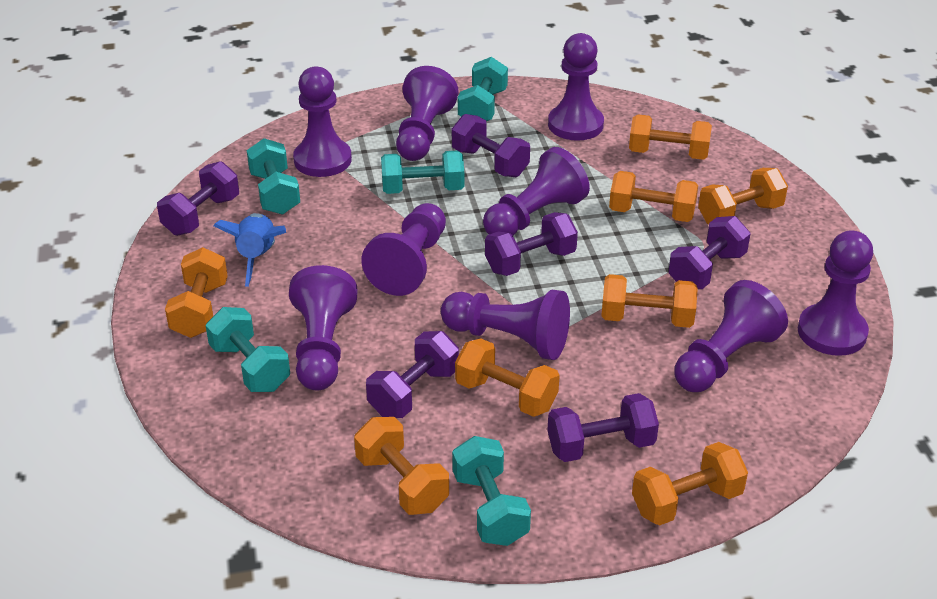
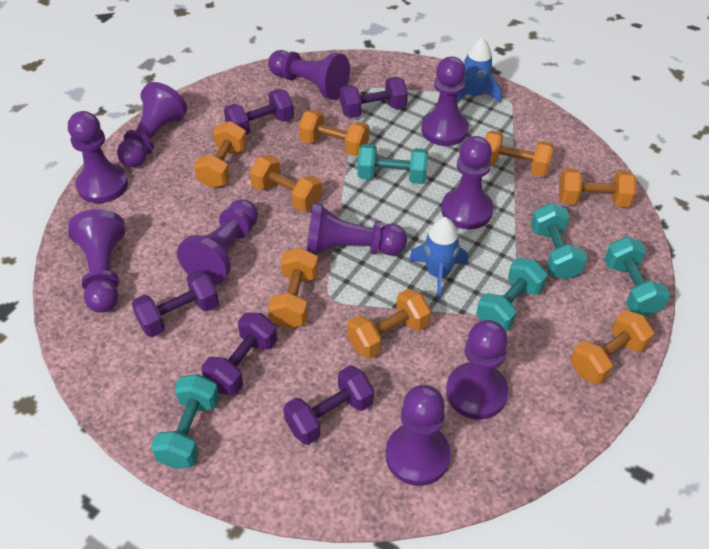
blue rocket: [213,213,286,287] = 1 -> [409,217,468,301] [457,38,501,103] = 2
purple dumbbell: [157,161,239,236] [366,331,459,418] [452,114,530,177] [485,212,578,276] [547,393,659,462] [668,216,751,289] = 6 -> [132,270,219,337] [201,312,277,396] [224,89,294,135] [283,365,374,445] [340,77,408,118] = 5
purple pawn: [289,265,358,390] [293,66,352,177] [362,203,446,296] [396,66,459,161] [441,289,570,360] [483,147,590,235] [548,33,604,141] [674,280,788,392] [798,230,873,356] = 9 -> [68,111,128,203] [68,209,125,313] [117,82,187,168] [177,199,258,285] [268,50,350,100] [307,202,407,256] [386,385,451,486] [421,57,469,146] [441,136,494,229] [446,320,508,420] = 10

